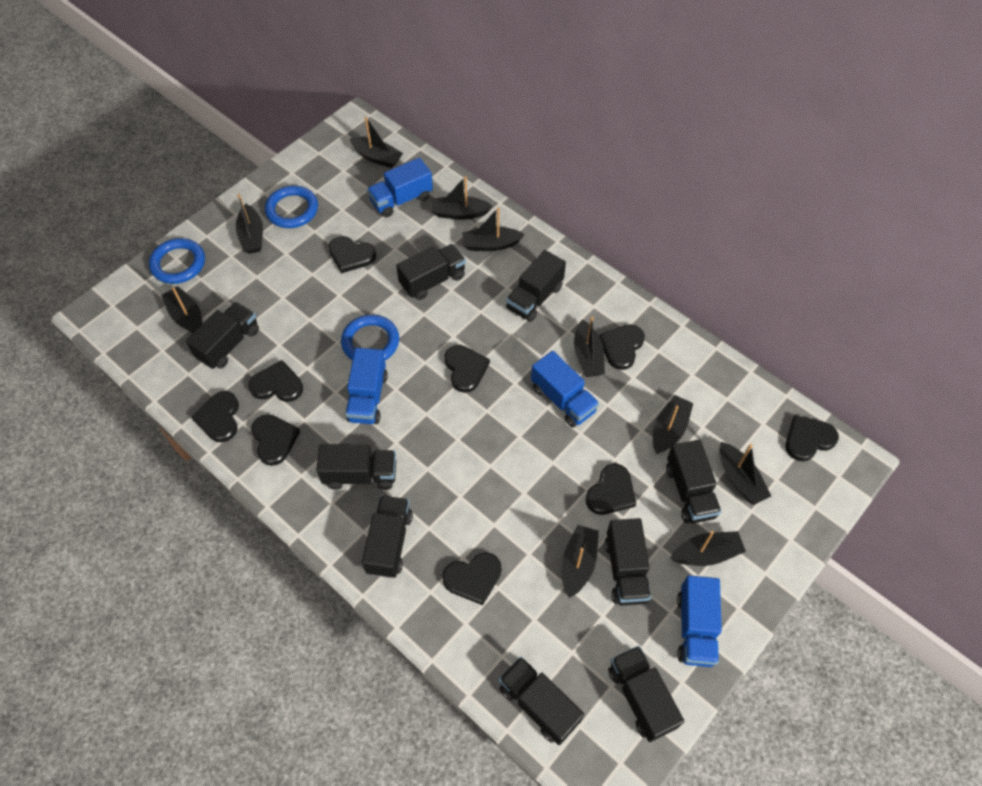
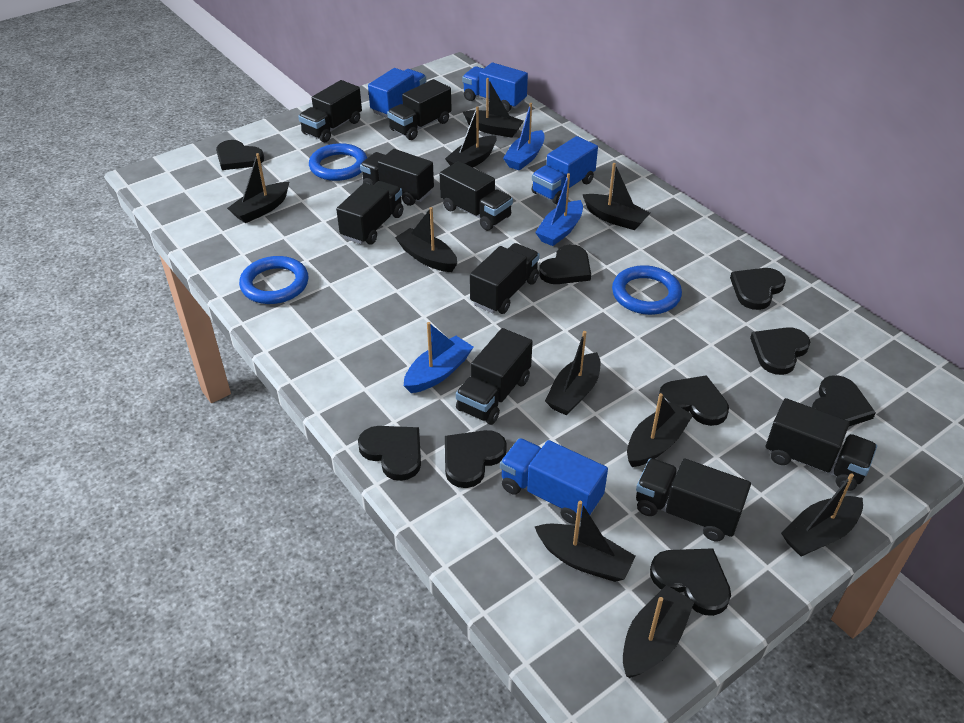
blue boat: none = 0 -> [404,322,473,393] [503,103,545,171] [535,173,583,246] = 3

